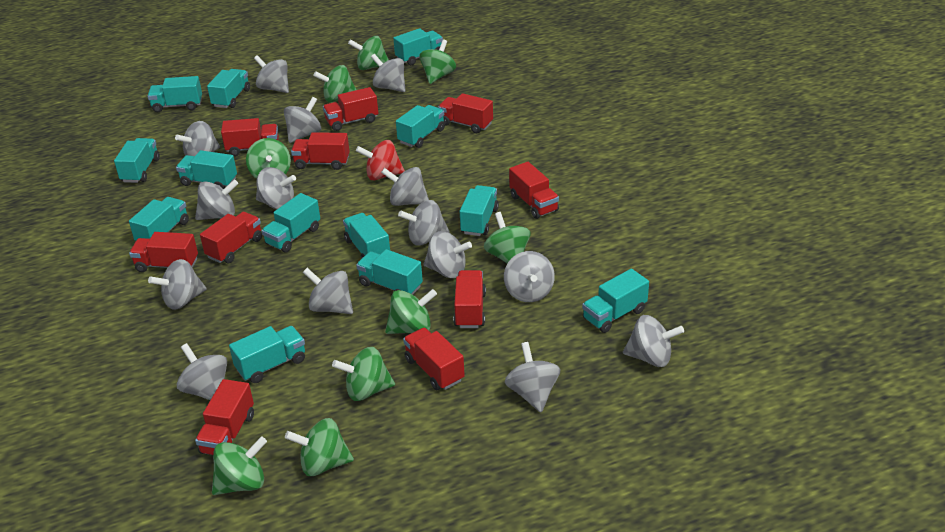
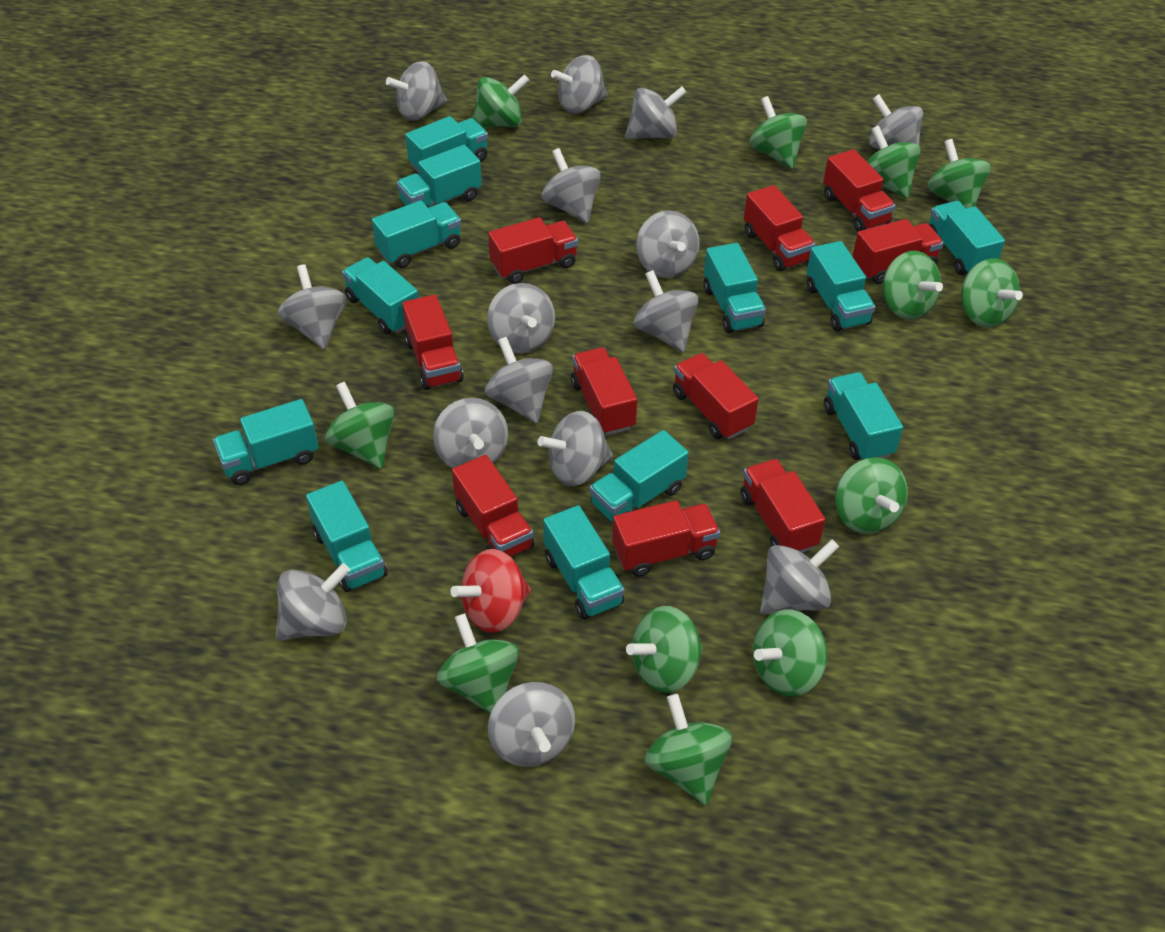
green spinning top: [212,436,267,495] [246,138,291,179] [285,418,354,476] [313,65,356,102] [332,347,395,401] [348,36,389,70] [385,289,437,334] [419,40,456,84] [484,212,530,263] = 9 -> [325,382,395,469] [437,613,519,714] [472,74,530,128] [626,606,703,693] [645,694,732,805] [749,96,807,169] [753,609,827,697] [835,457,908,534] [867,126,920,199] [883,251,943,320] [927,139,991,208] [961,258,1023,328] = 12
turquoise truck: [114,138,160,183] [129,197,189,241] [148,76,202,112] [176,150,237,189] [207,69,250,108] [229,326,305,383] [262,193,320,253] [343,213,390,259] [356,249,423,295] [393,28,443,65] [396,105,445,148] [460,185,499,236] [582,269,649,333] = 13 -> [213,399,319,485] [306,481,387,592] [342,257,419,334] [372,200,461,268] [397,145,482,208] [406,116,488,173] [543,505,624,619] [590,430,689,522] [704,243,766,333] [807,241,875,331] [824,372,903,460] [929,201,1005,275] = 12

